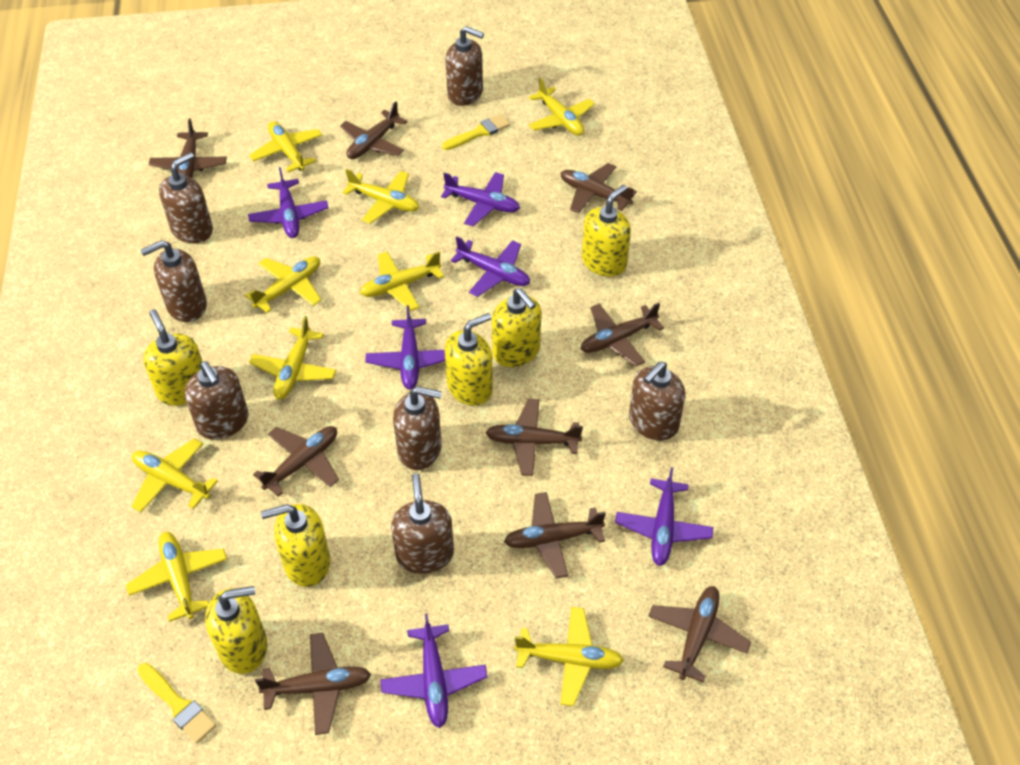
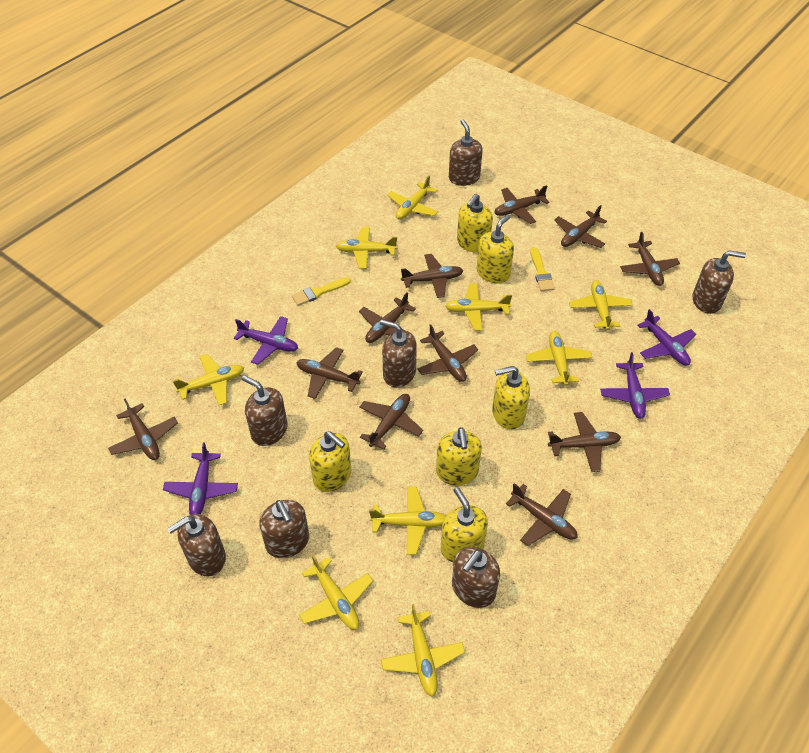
brown plane: [149,118,227,178] [253,426,339,497] [255,633,371,735] [340,101,407,159] [485,399,583,476] [504,492,606,579] [560,163,637,214] [581,303,664,366] [648,586,751,683] = 9 -> [108,399,178,460] [296,347,363,399] [359,292,416,343] [359,394,423,450] [401,254,463,298] [418,325,478,382] [494,185,550,224] [506,483,578,546] [548,412,621,472] [554,205,607,248] [620,232,680,286] = 11
purple plane: [248,167,328,238] [366,305,445,390] [380,614,487,728] [441,172,520,226] [451,236,530,297] [615,467,713,566] = 6 -> [163,442,238,515] [234,316,298,365] [600,352,670,419] [637,309,696,365] = 4

